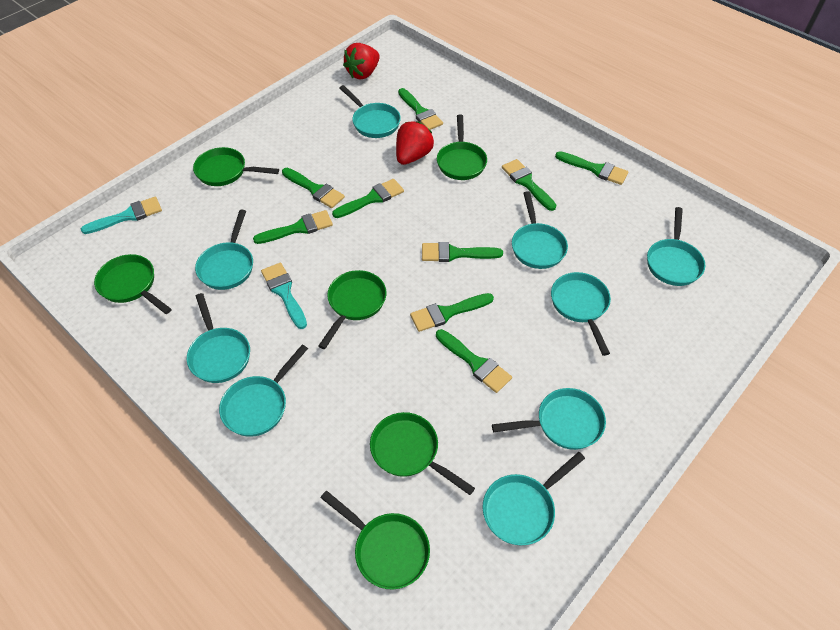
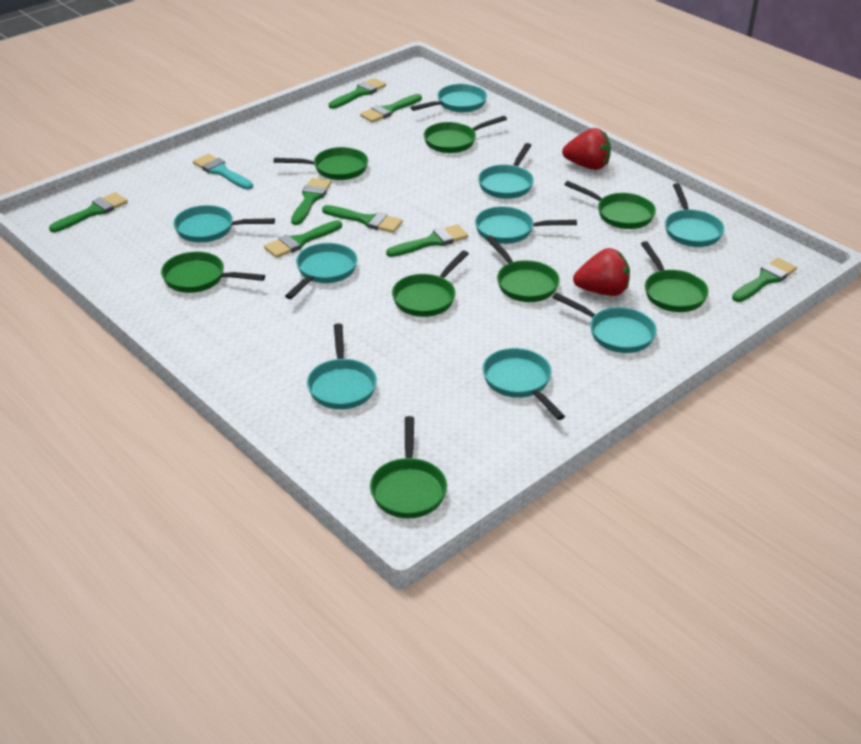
green brush: [253,210,333,244] [282,168,345,208] [332,179,404,218] [398,88,443,130] [410,293,494,332] [422,242,503,262] [436,329,512,393] [502,159,556,211] [555,151,628,185] = 9 -> [49,192,128,232] [264,220,342,258] [291,178,331,225] [322,205,403,233] [329,78,386,109] [360,94,422,123] [386,224,468,257] [732,258,797,302] = 8
green pan: [94,254,172,314] [193,147,279,186] [318,270,386,349] [320,491,430,589] [370,412,475,495] [437,114,487,180] = 6 -> [161,252,265,293] [274,147,368,180] [370,416,447,518] [392,250,469,317] [424,116,507,153] [485,236,560,302] [564,181,656,229] [641,241,709,312] = 8
turquoise brush: [81,197,162,234] [261,263,307,329] = 2 -> [193,154,253,190] = 1

